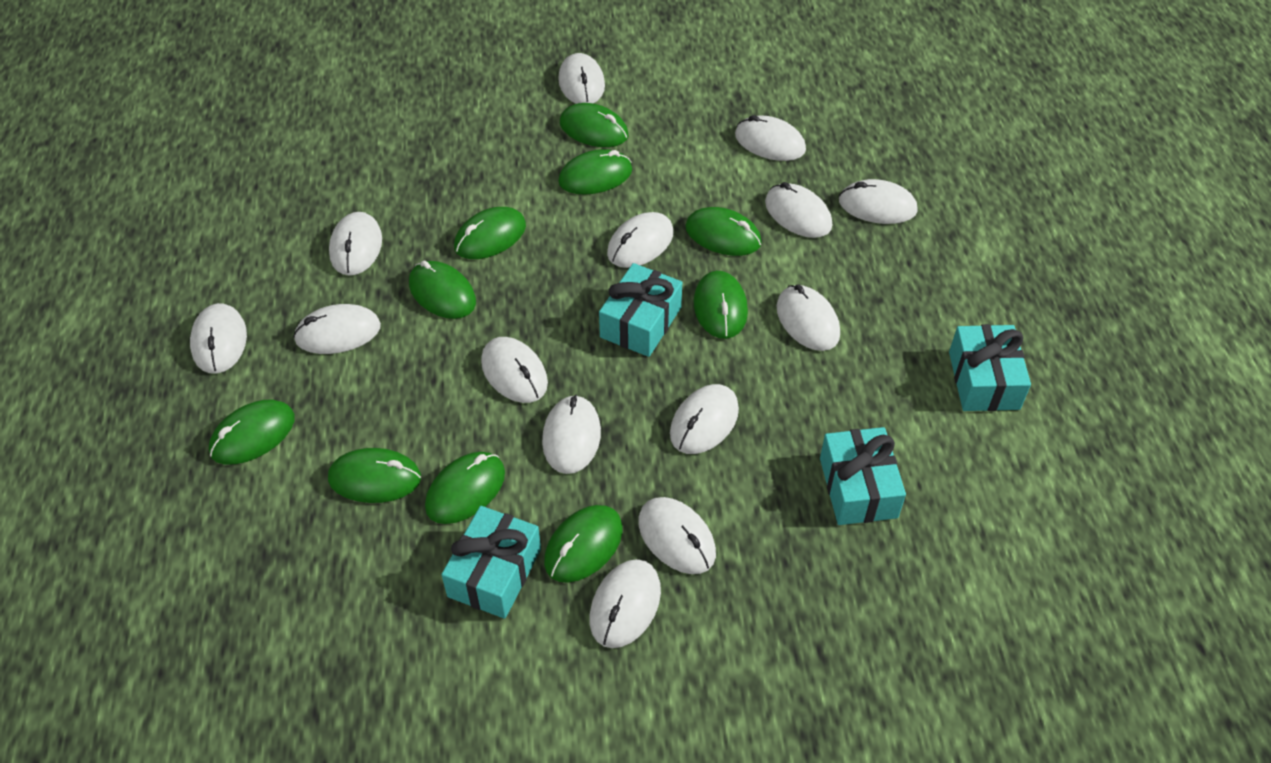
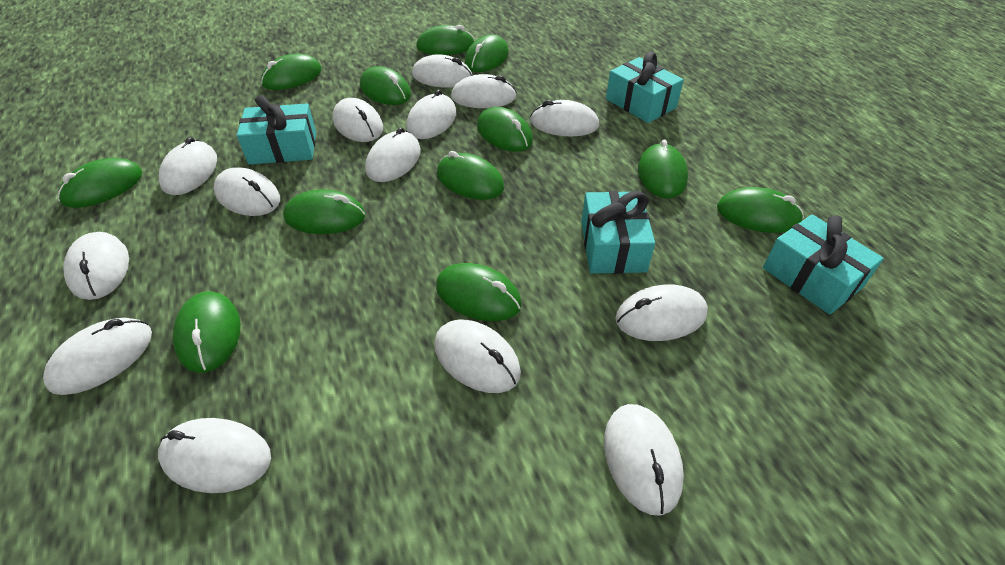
green mouse: [209,400,295,464] [328,448,421,503] [409,261,476,319] [425,452,505,524] [454,207,526,259] [544,505,623,583] [558,149,632,195] [560,103,629,147] [685,207,762,256] [694,271,748,339] = 10 -> [58,158,142,208] [173,291,241,373] [261,54,322,90] [283,190,365,234] [360,66,411,105] [416,25,475,55] [436,263,522,321] [437,151,504,200] [465,35,509,72] [477,107,533,152] [638,139,688,198] [717,187,804,233] = 12

